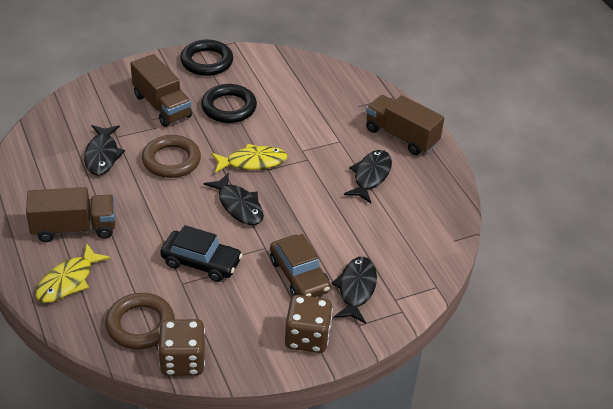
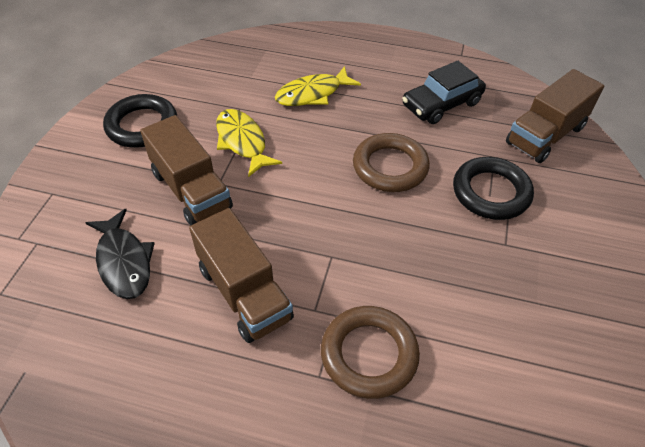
black fish: [84,125,125,175] [204,173,264,225] [331,257,377,324] [344,150,392,203] = 4 -> [86,209,155,299] = 1
brown car: [270,234,331,297] = 1 -> none = 0
brown dice: [158,319,205,376] [285,295,333,353] = 2 -> none = 0

